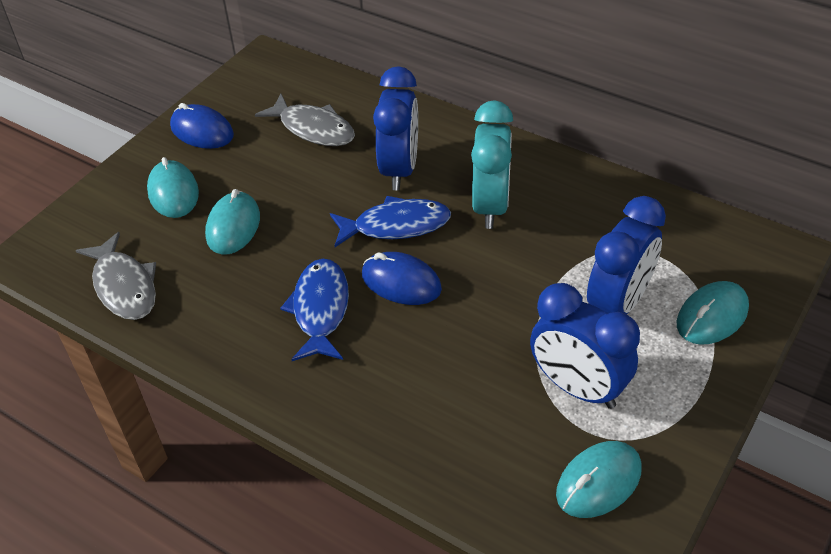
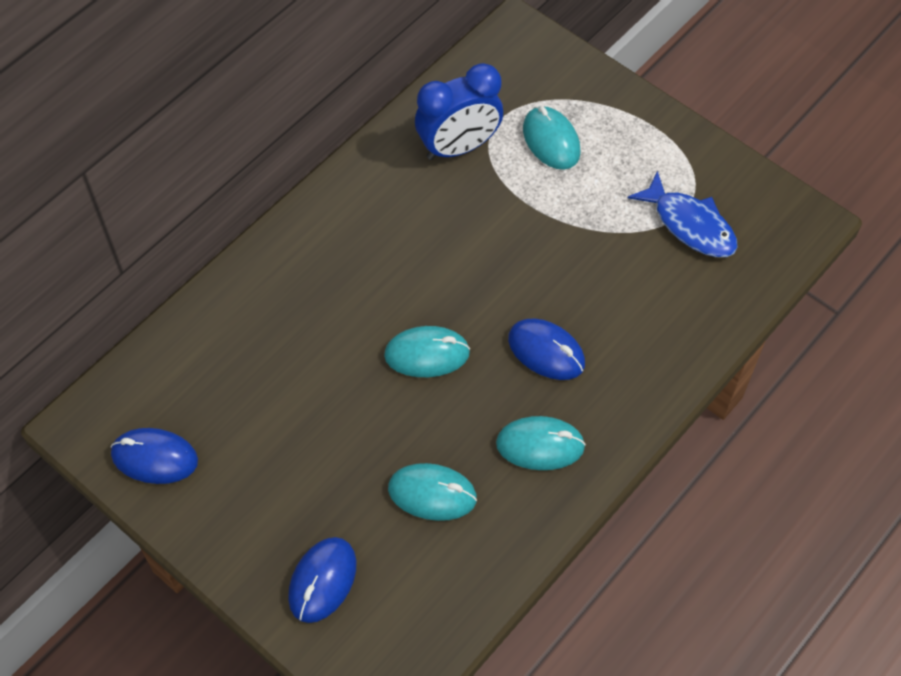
blue clock: [373,66,418,190] [530,283,640,409] [587,196,666,314] = 3 -> [415,63,503,160] = 1
blue fish: [280,259,349,361] [330,196,451,247] = 2 -> [628,171,738,257] = 1
blue mouse: [170,103,234,149] [362,252,442,305] = 2 -> [111,428,198,484] [288,537,356,623] [508,318,585,380] = 3
grey fish: [75,232,156,320] [255,94,355,146] = 2 -> none = 0
turquoise clock: [471,100,513,229] = 1 -> none = 0

